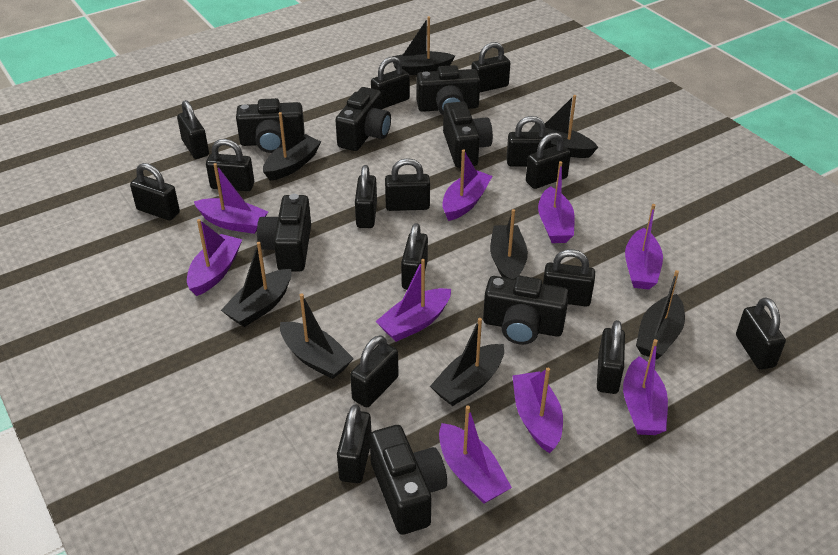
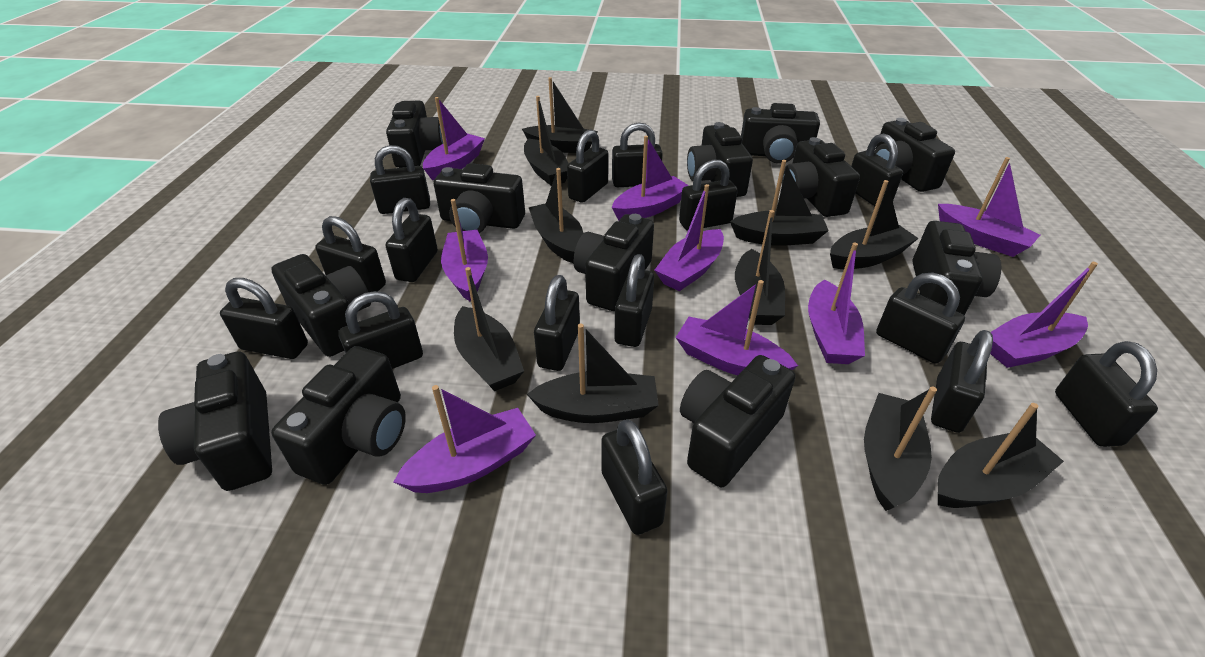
black boat: [221,242,292,327] [263,112,321,181] [280,293,354,379] [391,16,455,75] [430,318,504,406] [490,209,528,279] [529,95,598,158] [636,270,685,360] = 8 -> [454,267,524,391] [522,77,598,153] [524,96,569,186] [527,323,659,423] [529,168,583,263] [730,160,829,246] [735,210,785,325] [830,180,919,269] [864,386,937,511] [938,403,1064,508] = 10
black camera: [236,98,305,153] [257,194,311,272] [335,87,391,151] [370,425,447,535] [417,65,480,115] [443,102,493,168] [483,276,569,345] = 7 -> [158,351,272,491] [271,254,371,357] [271,346,406,485] [386,101,443,168] [434,163,525,233] [573,214,654,311] [680,355,795,487] [687,122,753,197] [741,103,820,164] [782,137,860,217] [874,118,955,192] [913,221,1002,315] = 12

